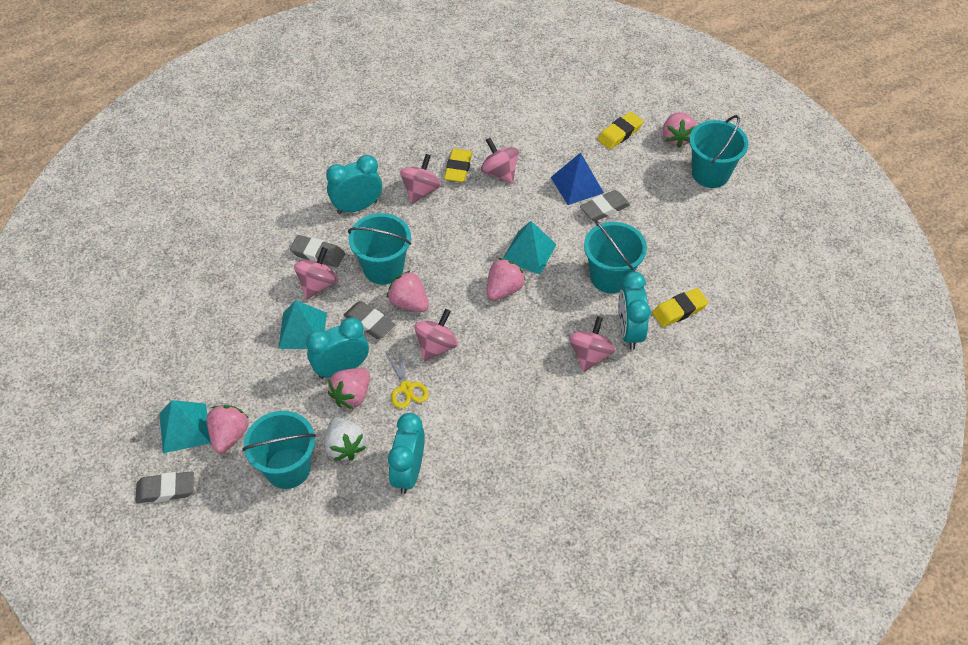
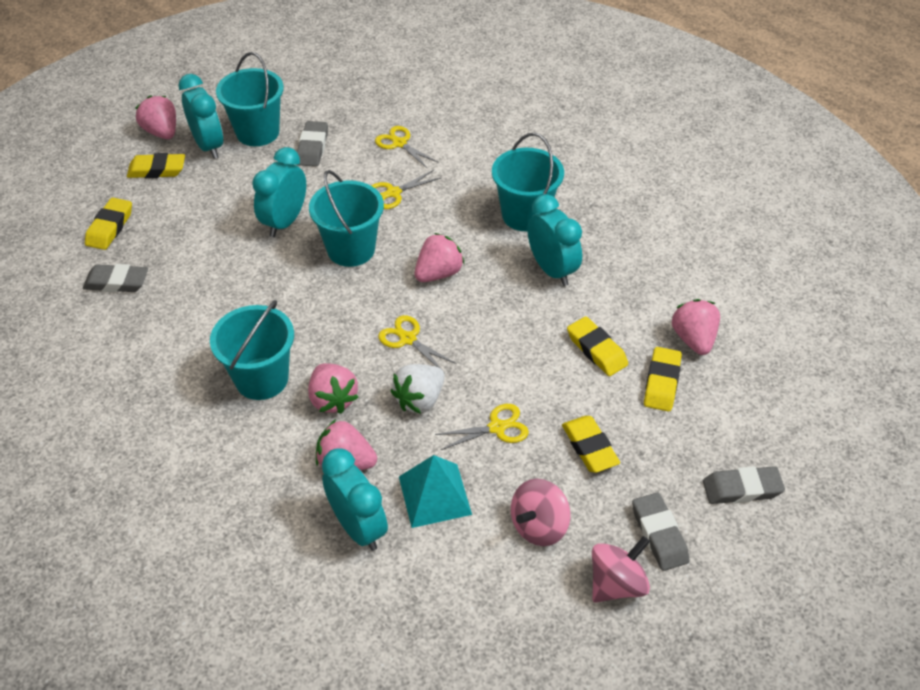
blue pyramid: [551,152,604,205] = 1 -> none = 0
pink spinning top: [294,247,338,299] [400,154,441,204] [414,309,458,361] [481,138,519,184] [569,316,616,372] = 5 -> [511,479,570,546] [592,536,650,603] = 2
turquoise pyramid: [159,400,211,453] [278,300,327,349] [503,221,557,275] = 3 -> [399,455,472,528] = 1
yellow eraser: [444,149,472,183] [598,112,643,149] [652,288,708,327] = 3 -> [85,198,132,250] [127,153,185,178] [562,416,620,473] [567,316,628,376] [644,347,682,412] = 5
yellow scissors: [386,350,429,409] = 1 -> [371,170,441,209] [375,126,439,169] [378,315,457,374] [435,404,529,450] = 4

